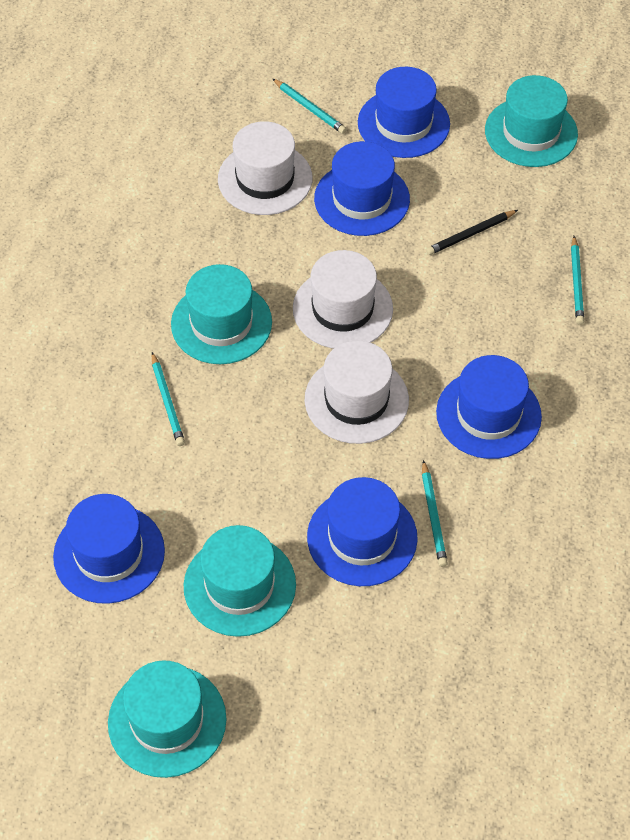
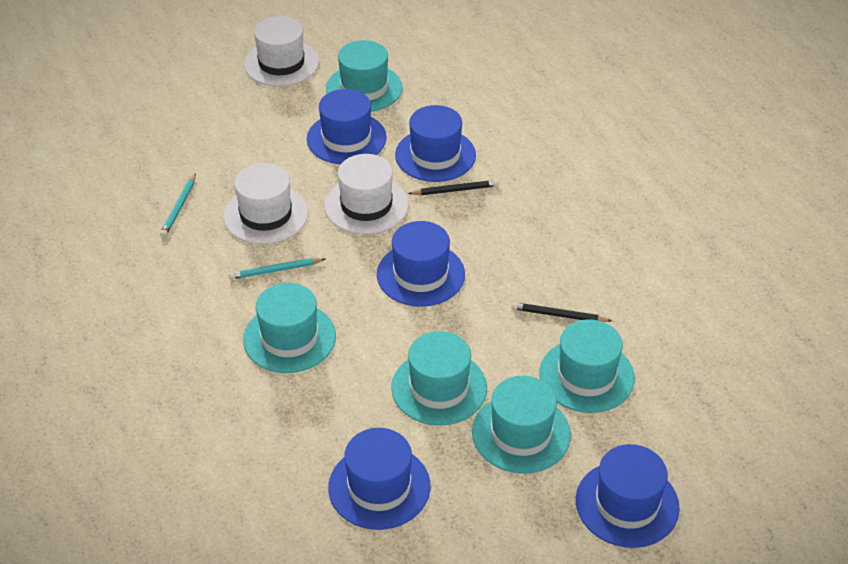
black pencil: [426,210,518,255] = 1 -> [408,180,499,195] [511,302,612,322] = 2
turquoise hat: [108,660,227,778] [171,264,272,364] [184,525,296,637] [485,75,578,167] = 4 -> [243,283,336,373] [326,40,403,112] [391,331,487,426] [472,376,571,474] [539,319,635,413] = 5
turquoise pencil: [152,352,185,446] [272,78,347,134] [422,460,448,567] [571,236,584,325] = 4 -> [160,173,196,237] [229,258,325,280] = 2

